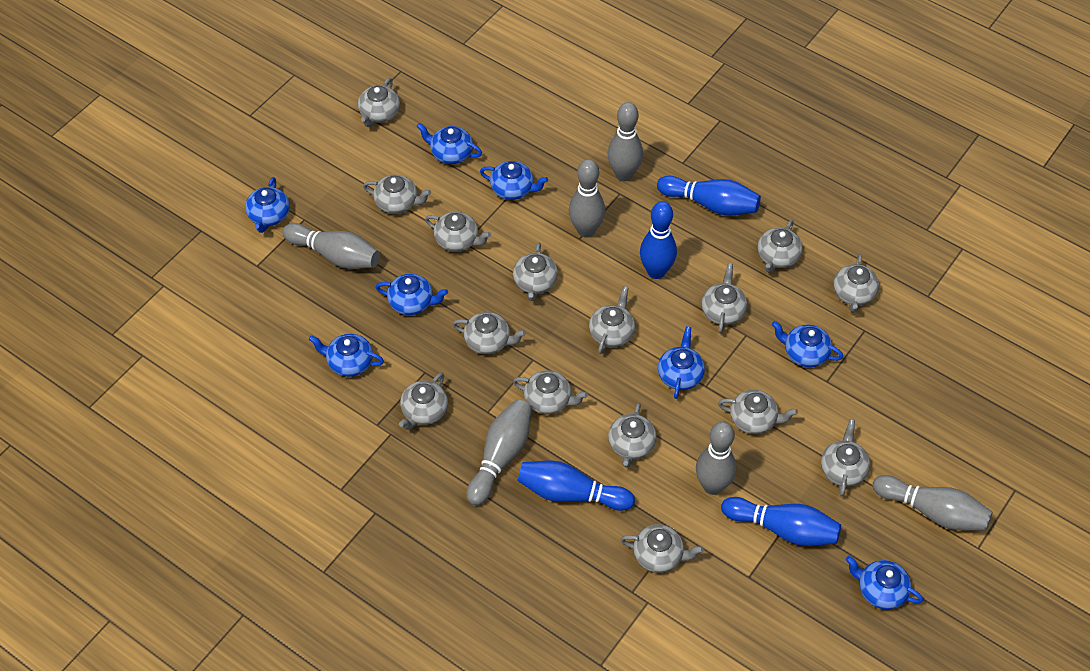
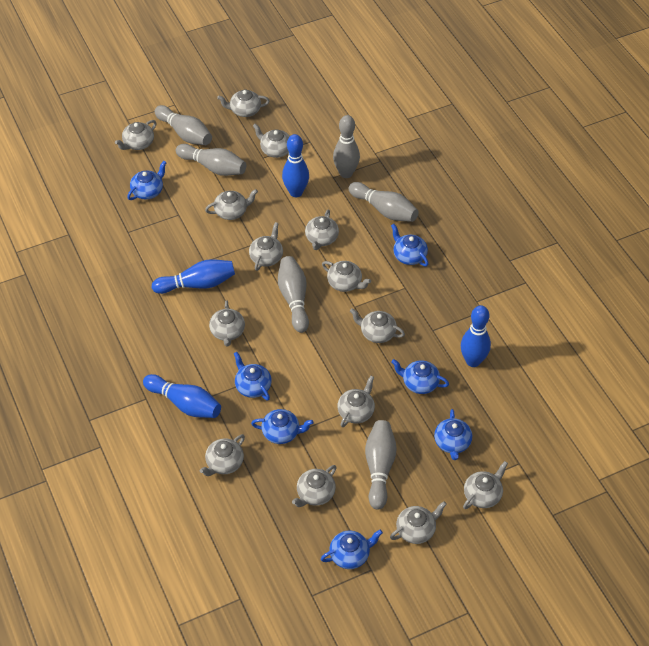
blue teapot: [245,177,290,233] [309,334,384,377] [375,274,448,315] [416,123,482,164] [480,161,548,200] [658,326,705,399] [772,321,843,367] [846,556,923,610] = 8 -> [127,161,167,200] [234,352,272,401] [251,409,313,444] [321,530,383,569] [391,224,428,267] [391,359,449,394] [434,409,472,460] = 7
grey teapot: [358,78,400,127] [363,175,431,214] [399,373,448,430] [425,212,491,252] [452,312,526,354] [513,242,558,301] [513,370,588,414] [589,286,635,354] [608,403,657,468] [620,524,704,573] [701,263,747,333] [718,390,798,434] [758,220,802,273] [821,419,870,496] [833,254,879,312] = 15 -> [115,120,157,150] [200,434,245,476] [205,189,258,220] [209,300,245,346] [217,90,270,117] [249,222,283,271] [253,124,290,158] [292,465,337,507] [305,210,339,250] [322,261,371,292] [337,376,375,427] [350,308,405,343] [390,501,447,544] [463,461,508,509] = 14

